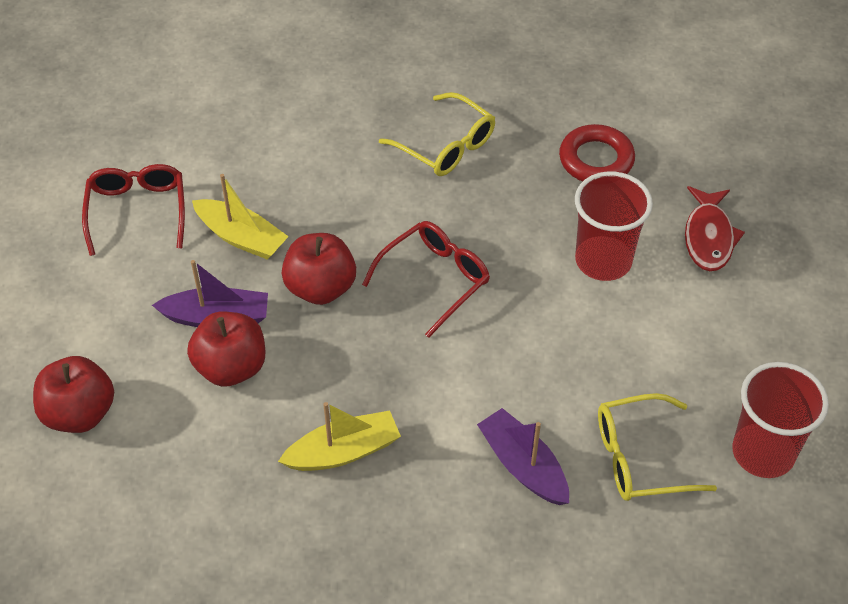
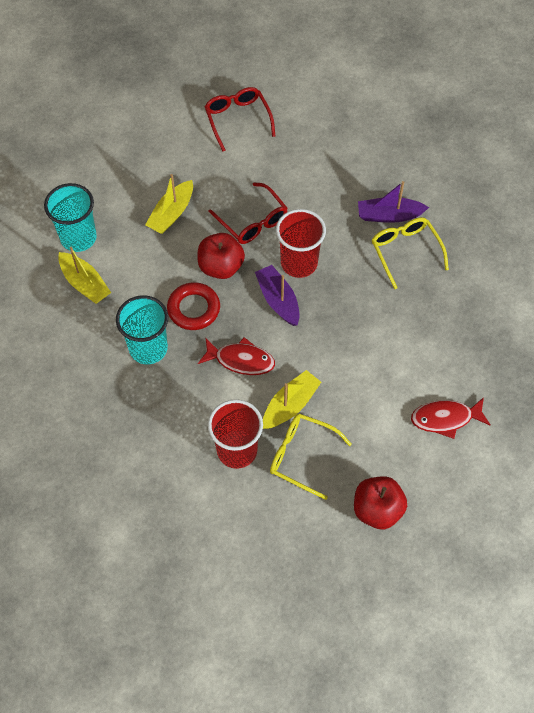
red apple: [33,356,114,433] [187,312,265,387] [282,233,356,305] = 3 -> [198,233,245,279] [354,476,407,529] = 2
red fish: [685,186,745,271] = 1 -> [198,337,275,375] [411,397,490,439] = 2
turquoise cup: none = 0 -> [44,183,97,252] [116,295,168,364] = 2
yellow boat: [192,174,289,260] [278,402,401,471] = 2 -> [58,247,111,304] [145,174,193,234] [263,370,321,429] = 3

